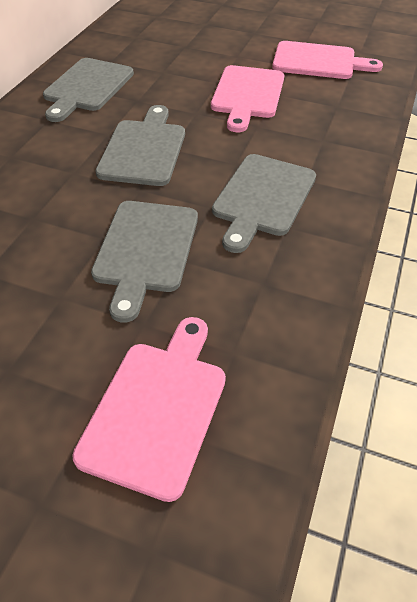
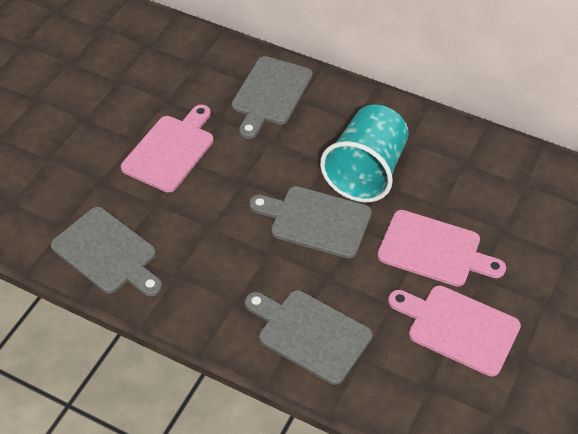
turquoise cup: none = 0 -> [320,104,409,202] = 1

